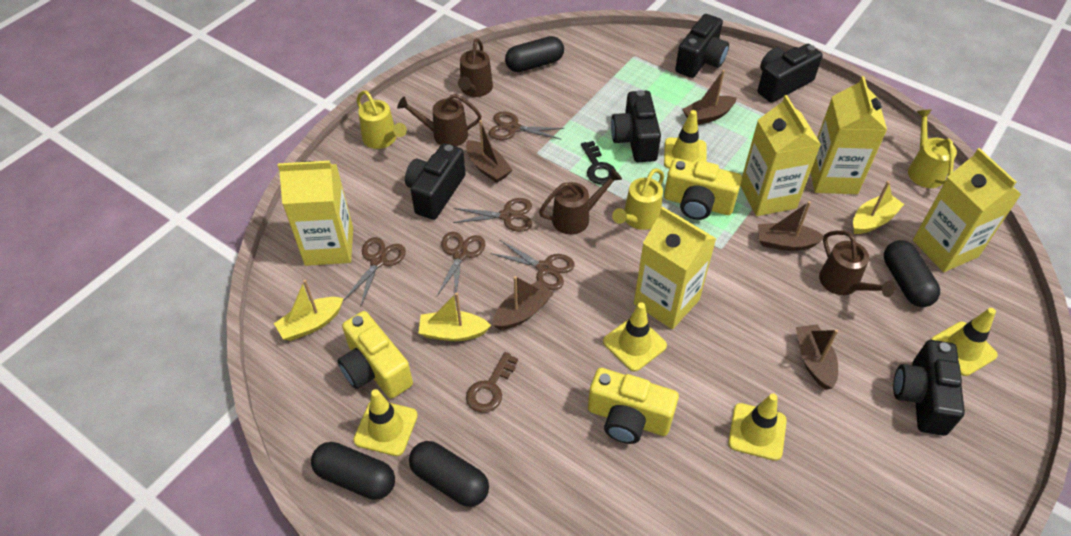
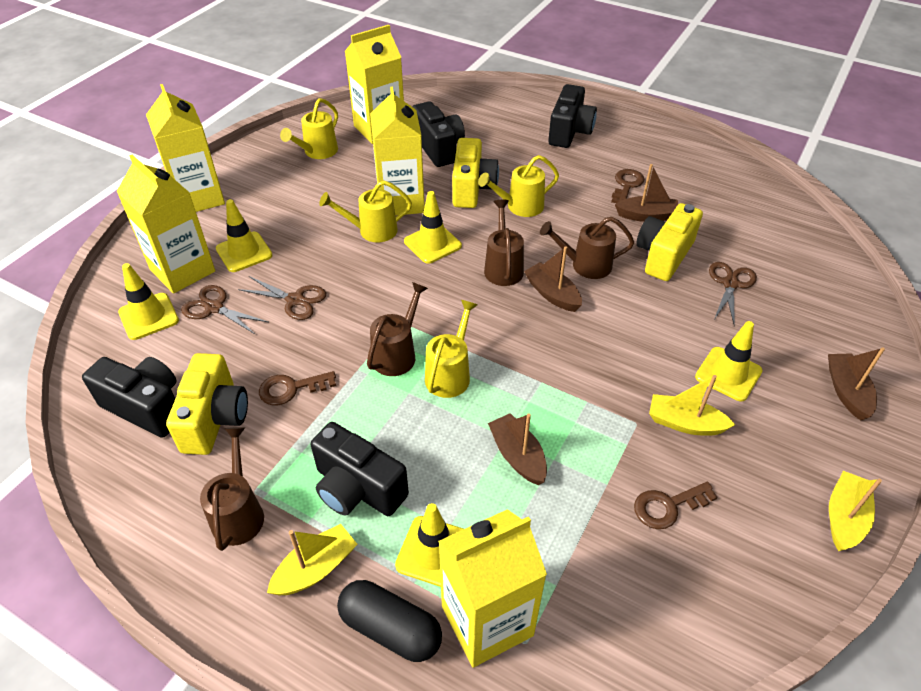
black camera: [405,143,466,220] [611,90,661,162] [675,14,729,78] [758,44,823,103] [893,340,965,436] = 5 -> [82,357,176,438] [311,422,409,516] [412,101,465,167] [548,84,597,148] = 4
black capsule: [311,442,395,500] [409,441,489,507] [505,36,564,72] [884,240,940,307] = 4 -> [337,580,442,662] = 1
black key: [581,141,616,185] = 1 -> none = 0
brown boat: [466,120,512,183] [493,276,554,330] [682,70,737,125] [758,201,824,251] [796,324,838,390] = 5 -> [488,413,547,485] [524,246,582,312] [615,164,678,222] [828,347,885,420] = 4
brown key: [466,352,518,413] = 1 -> [259,371,336,405] [611,169,645,203] [634,482,718,529] = 3
brown scissors: [343,237,406,306] [436,232,486,300] [453,198,532,232] [489,112,564,140] [490,240,575,290] = 5 -> [181,285,268,334] [238,276,326,320] [709,262,757,326] = 3
yellow watering can: [356,90,407,149] [612,168,664,230] [908,109,957,188] = 3 -> [280,98,338,159] [319,180,412,243] [425,300,477,398] [478,155,559,217] = 4

